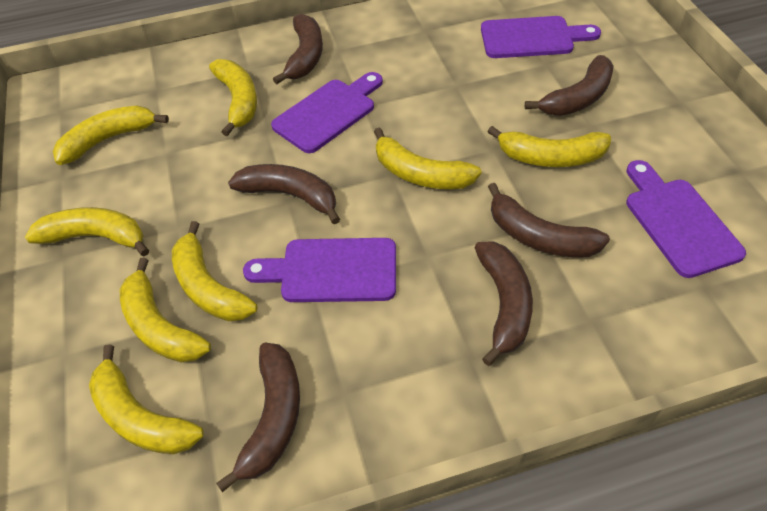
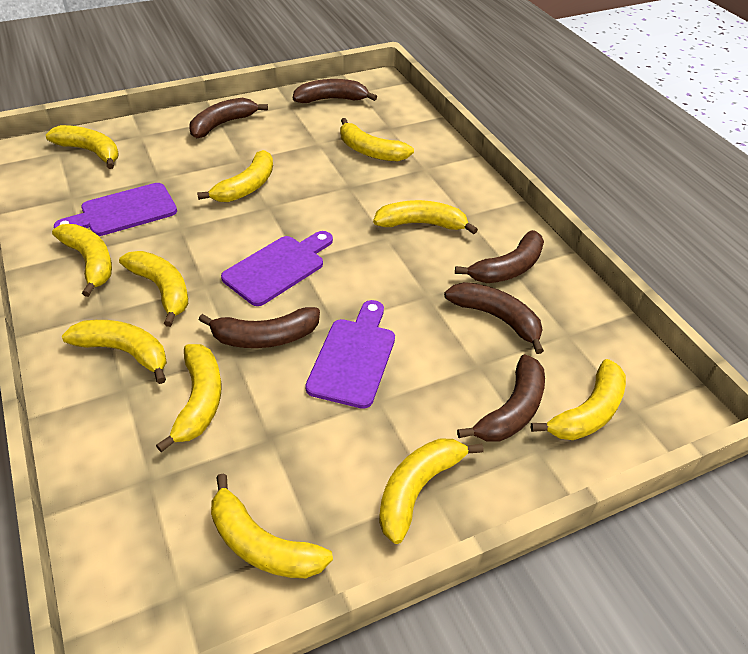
purple cutting board: [243,238,396,302] [271,72,383,153] [481,16,601,58] [626,160,746,278] = 4 -> [54,183,177,236] [221,231,333,306] [305,300,395,409] = 3
yellow banana: [25,207,149,256] [53,106,169,165] [89,344,204,454] [120,258,211,362] [172,221,258,321] [209,59,257,136] [374,127,482,189] [488,126,611,167] = 8 -> [46,125,119,169] [52,224,112,297] [62,320,167,384] [119,251,188,327] [156,344,221,452] [197,150,273,202] [211,473,333,578] [340,118,414,162] [373,200,478,234] [379,438,483,544] [531,359,626,440] = 11

